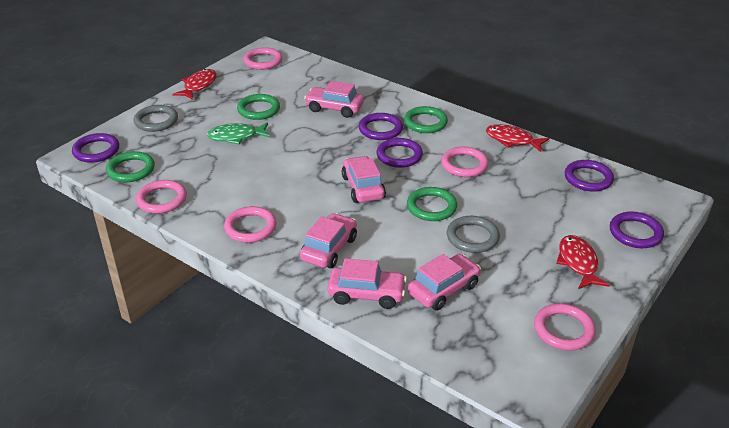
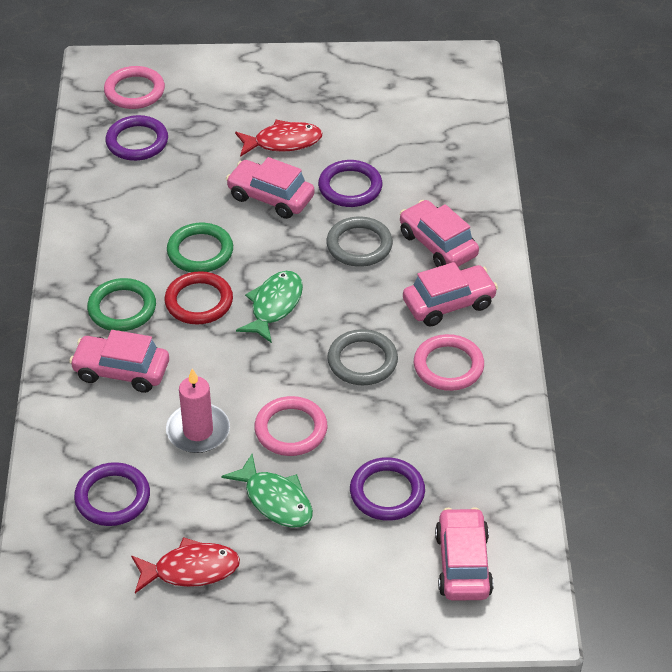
green fish: [207,123,270,144] = 1 -> [221,454,313,528] [236,271,303,343] = 2
green ring: [106,151,155,182] [237,94,280,120] [404,106,448,133] [407,187,457,221] = 4 -> [87,278,156,331] [167,223,233,272] = 2
pink candle: none = 0 -> [166,368,230,453] = 1
pink ring: [136,180,187,214] [224,206,277,243] [243,47,282,70] [441,147,489,177] [534,303,596,351] = 5 -> [104,66,165,109] [254,396,327,456] [414,334,484,391] = 3
purple ring: [72,133,119,163] [359,113,403,140] [376,138,423,168] [565,160,614,192] [610,211,664,248] = 5 -> [74,462,150,526] [106,115,168,161] [318,160,382,207] [350,457,425,521] = 4
red fish: [172,69,217,100] [486,124,549,152] [556,235,610,289] = 3 -> [131,537,240,593] [235,120,323,157] = 2
red ring: none = 0 -> [164,271,233,325] = 1

